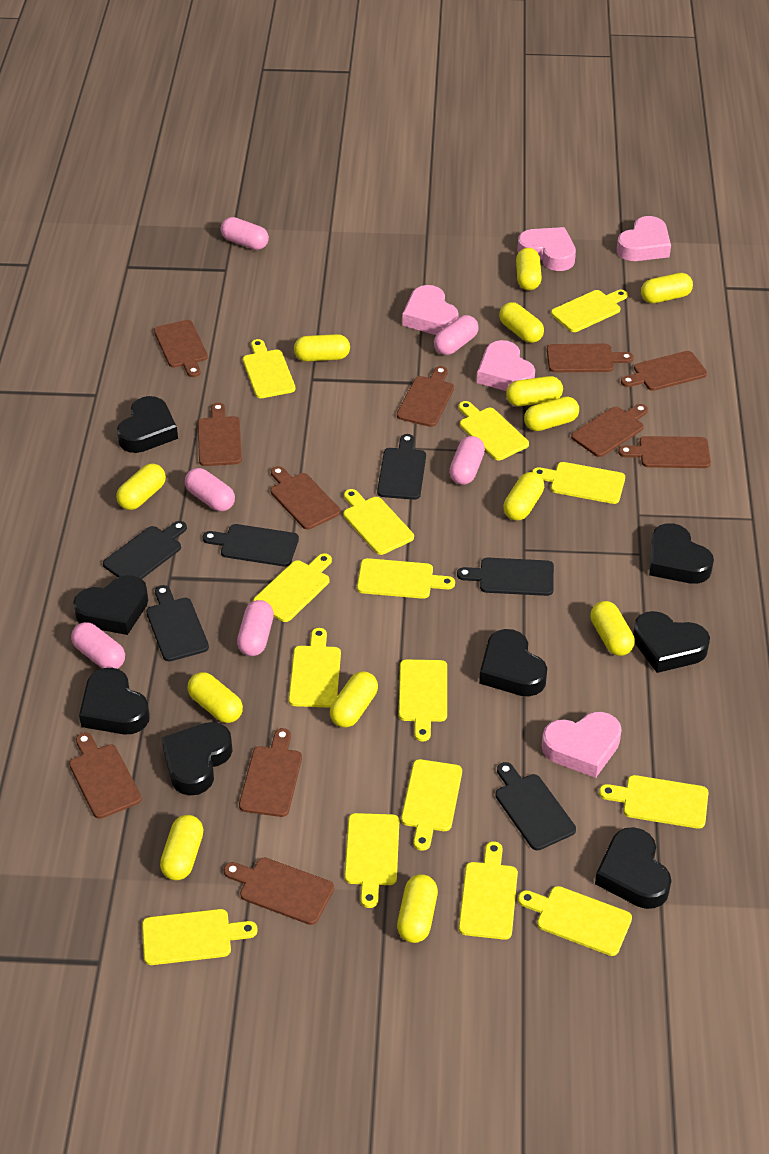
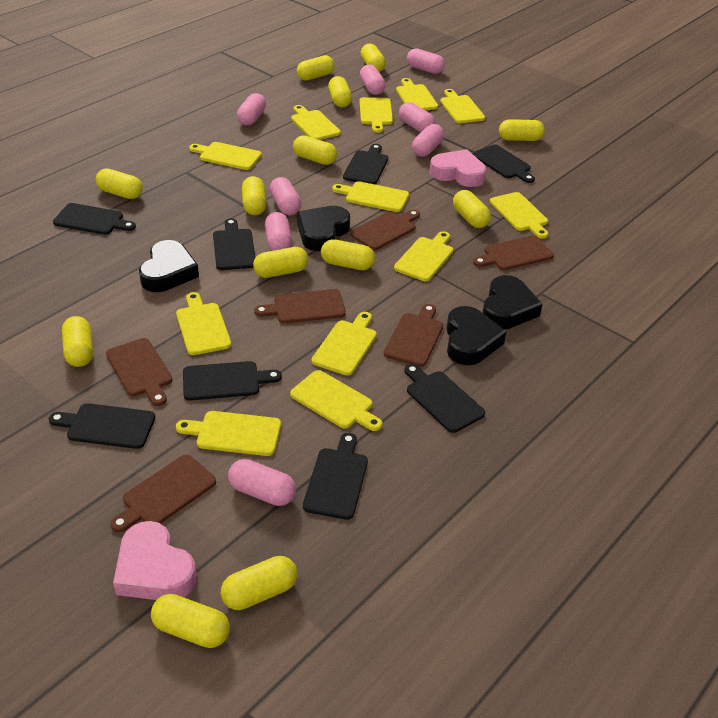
black cutting board: [103,521,187,579] [146,585,209,661] [203,524,299,566] [377,434,426,500] [457,558,554,596] [496,762,576,850] = 6 -> [49,403,155,449] [53,203,136,235] [183,361,282,401] [213,218,256,270] [303,433,368,520] [343,144,388,184] [404,364,485,433] [473,144,535,183] = 8
black heart: [73,575,148,635] [79,668,150,734] [117,396,178,453] [162,722,233,796] [479,629,547,696] [595,827,671,909] [633,611,710,673] [649,523,714,584] = 8 -> [139,240,199,292] [297,206,350,251] [446,306,507,365] [482,275,543,329] = 4
brown cutting board: [69,733,142,819] [154,320,208,377] [198,403,242,466] [224,857,334,925] [239,728,302,817] [270,466,341,530] [397,366,454,427] [547,344,634,372] [571,404,648,457] [618,436,711,468] [621,351,707,391] = 11 -> [106,338,172,406] [110,455,216,532] [254,289,346,323] [350,210,420,250] [384,304,443,367] [473,235,554,270] = 6
pink capsule: [71,622,125,669] [185,468,235,511] [221,217,269,250] [237,600,274,656] [434,315,479,355] [449,436,485,485] = 6 -> [228,459,296,506] [237,93,266,125] [265,212,292,251] [270,177,301,215] [360,65,386,95] [399,102,435,132] [407,48,445,74] [412,124,444,157] = 8
pink heart: [402,285,458,335] [477,340,535,391] [518,227,576,271] [542,712,622,778] [617,216,671,261] = 5 -> [113,521,197,600] [430,149,486,187] = 2
yellow cutting board: [142,909,258,965] [243,339,296,398] [253,553,332,622] [289,628,341,708] [343,489,414,555] [345,813,399,908] [357,558,455,599] [399,659,447,742] [401,759,462,851] [459,401,529,460] [459,841,518,940] [518,886,632,956] [532,462,625,504] [551,290,628,332] [599,775,709,829] = 15 -> [176,292,231,355] [176,411,281,456] [189,142,262,170] [290,370,382,431] [291,105,341,140] [312,312,377,376] [332,181,409,212] [359,97,393,133] [394,231,453,281] [396,78,438,110] [440,89,485,123] [490,192,548,239] = 12

